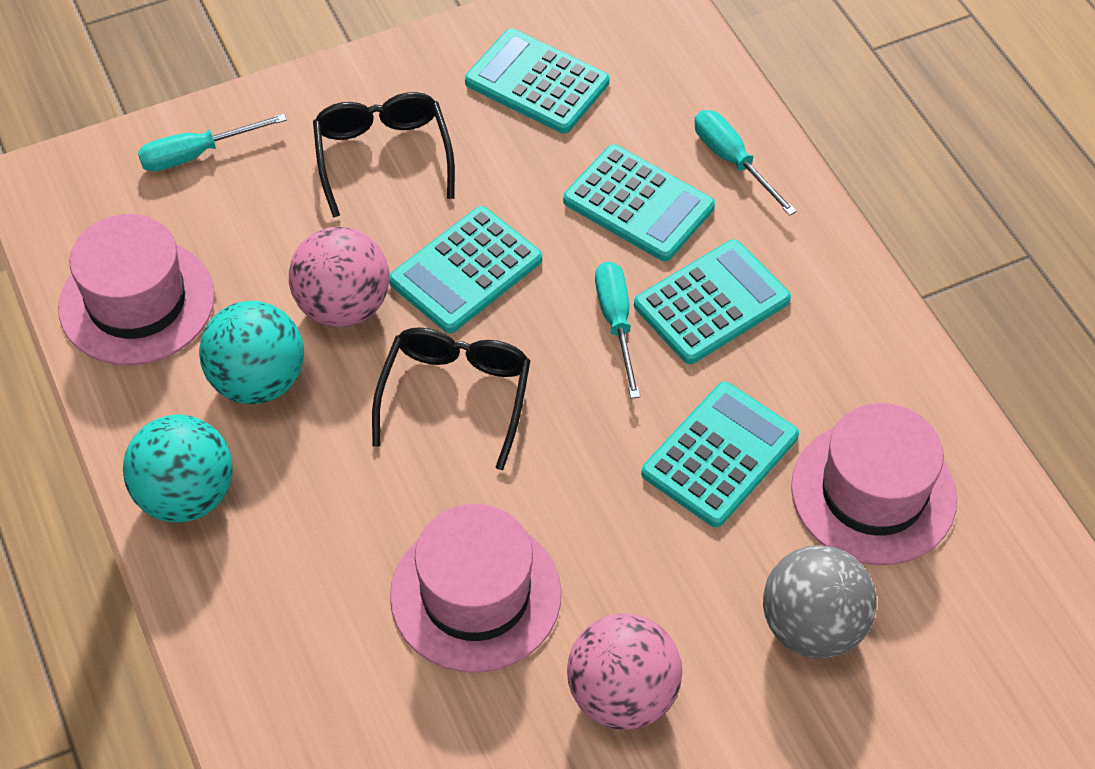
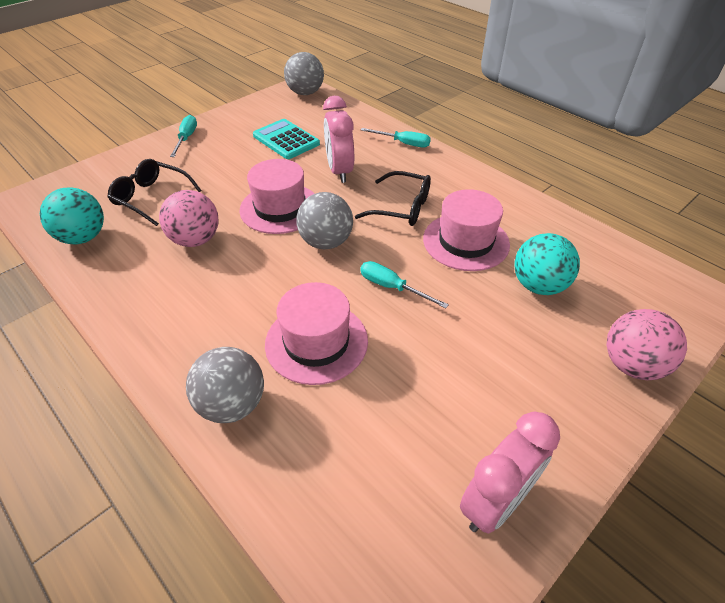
grey ball: [763,545,877,659] = 1 -> [186,347,264,423] [284,52,324,95] [296,192,353,249] = 3
pink clock: none = 0 -> [323,96,354,183] [460,412,560,533] = 2
turquoise calculator: [389,206,542,333] [465,29,610,133] [563,144,715,261] [634,239,791,364] [641,382,799,527] = 5 -> [253,119,320,159] = 1

